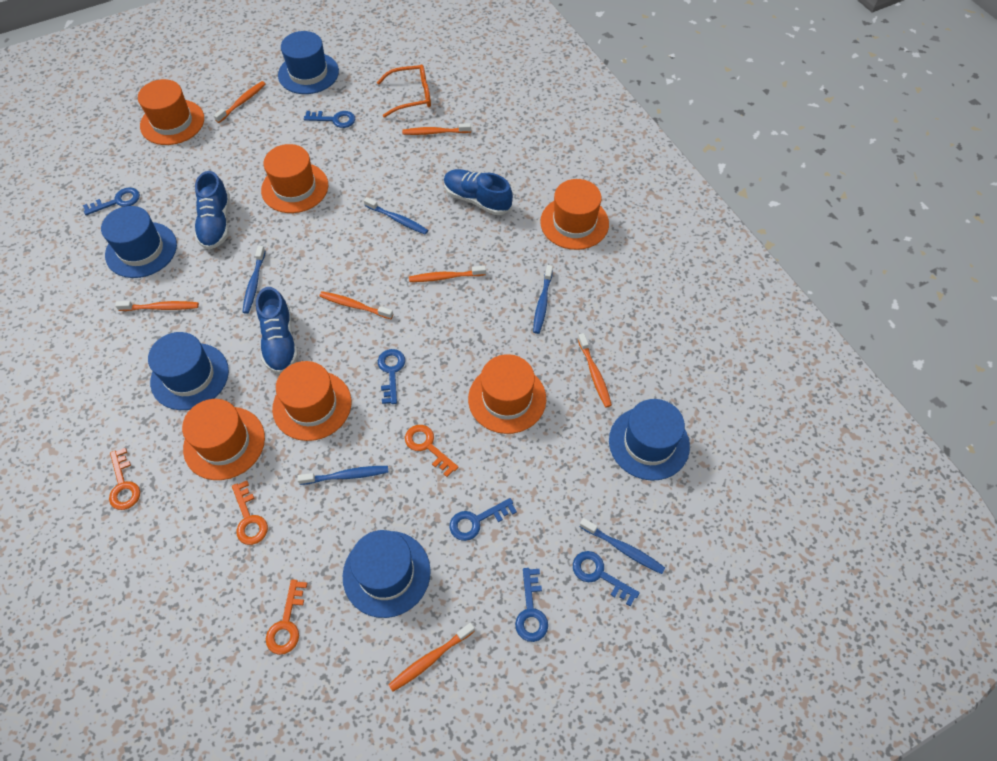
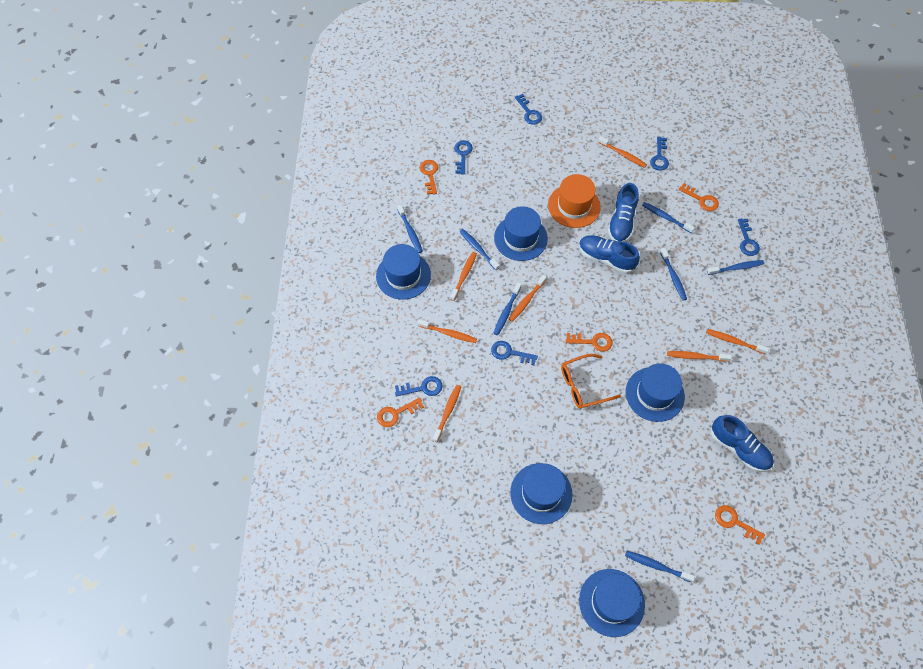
blue toothbrush: [242,246,265,314] [297,466,388,485] [364,197,428,235] [533,265,553,334] [580,518,665,574] = 5 -> [397,204,423,253] [459,229,500,270] [494,282,521,335] [625,551,695,582] [642,202,695,233] [660,248,687,301] [707,260,764,275] = 7
orange hat: [138,79,204,145] [182,399,265,480] [261,144,328,213] [272,361,351,441] [468,354,546,434] [540,179,609,250] = 6 -> [548,174,601,228] = 1
orange key: [109,448,140,510] [232,481,268,545] [266,579,307,655] [405,425,459,477] = 4 -> [377,397,424,427] [420,160,438,195] [566,333,613,352] [678,183,719,211] [715,505,765,544] = 5

